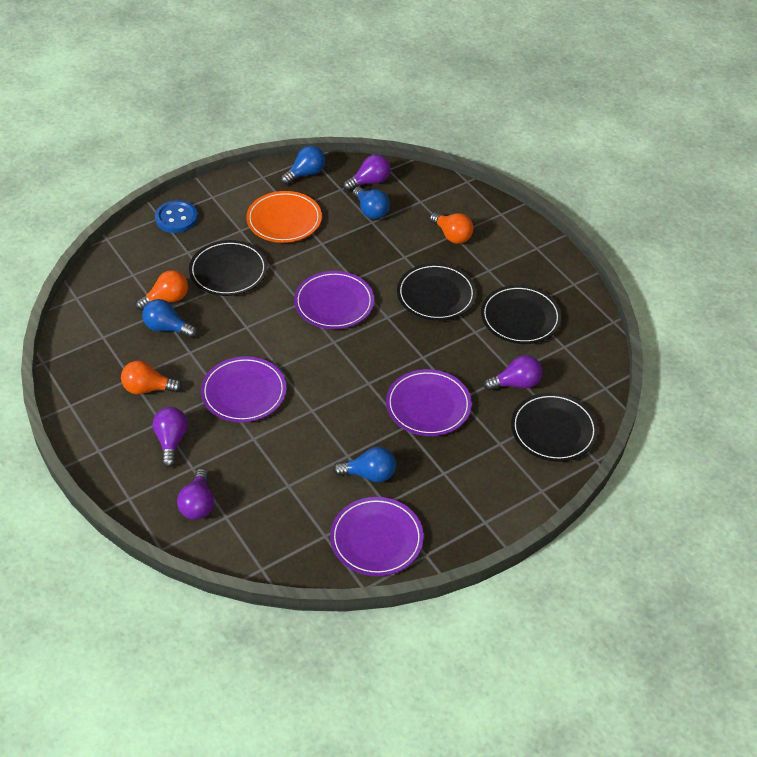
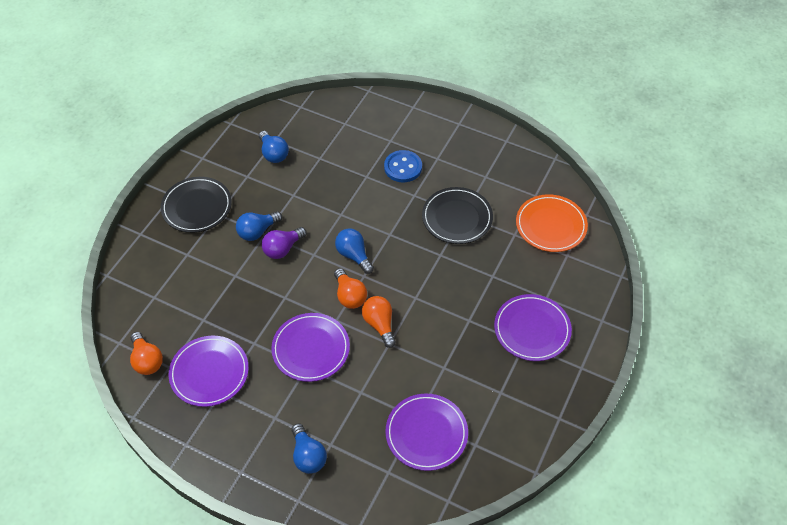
black plate: [189,240,268,296] [397,263,476,321] [481,285,562,344] [511,393,598,462] = 4 -> [161,177,232,233] [422,187,493,244] = 2
purple light bulb: [153,407,188,467] [177,469,214,520] [343,154,391,191] [484,355,542,391] = 4 -> [262,227,307,259] = 1

